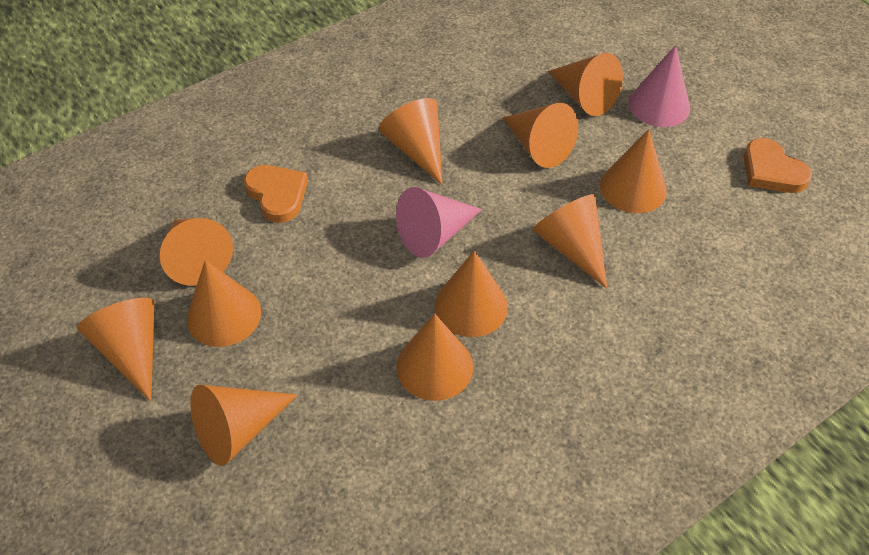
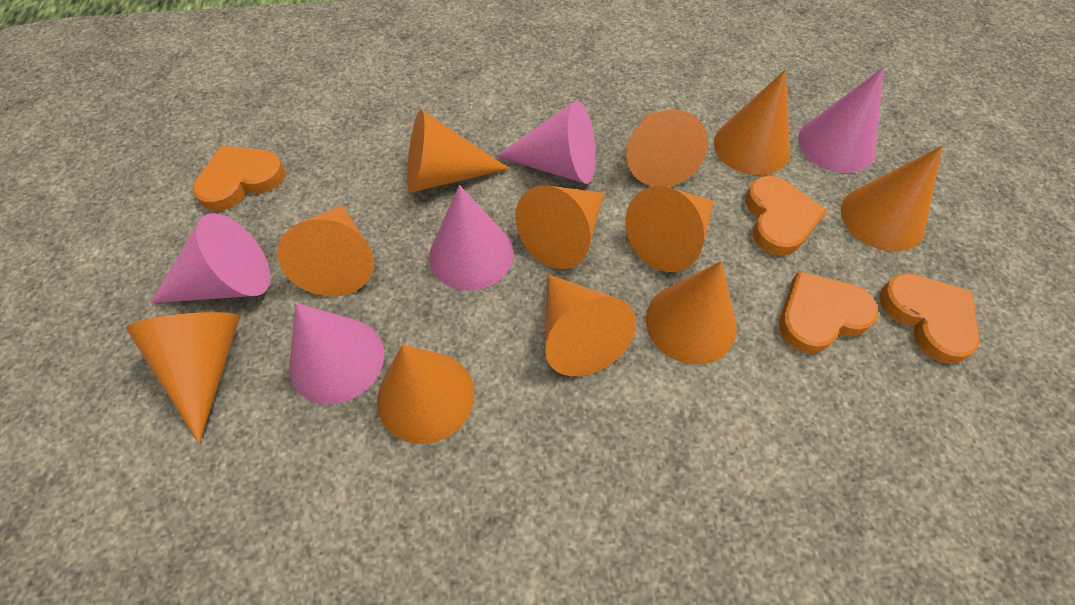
orange heart: [244,165,308,223] [744,138,812,193] = 2 -> [193,146,285,211] [745,176,828,256] [779,271,879,354] [879,273,980,364] = 4
pink cone: [396,187,482,258] [628,45,690,127] = 2 -> [150,213,270,303] [289,303,384,405] [429,185,514,291] [495,100,596,184] [798,67,884,173] = 5

